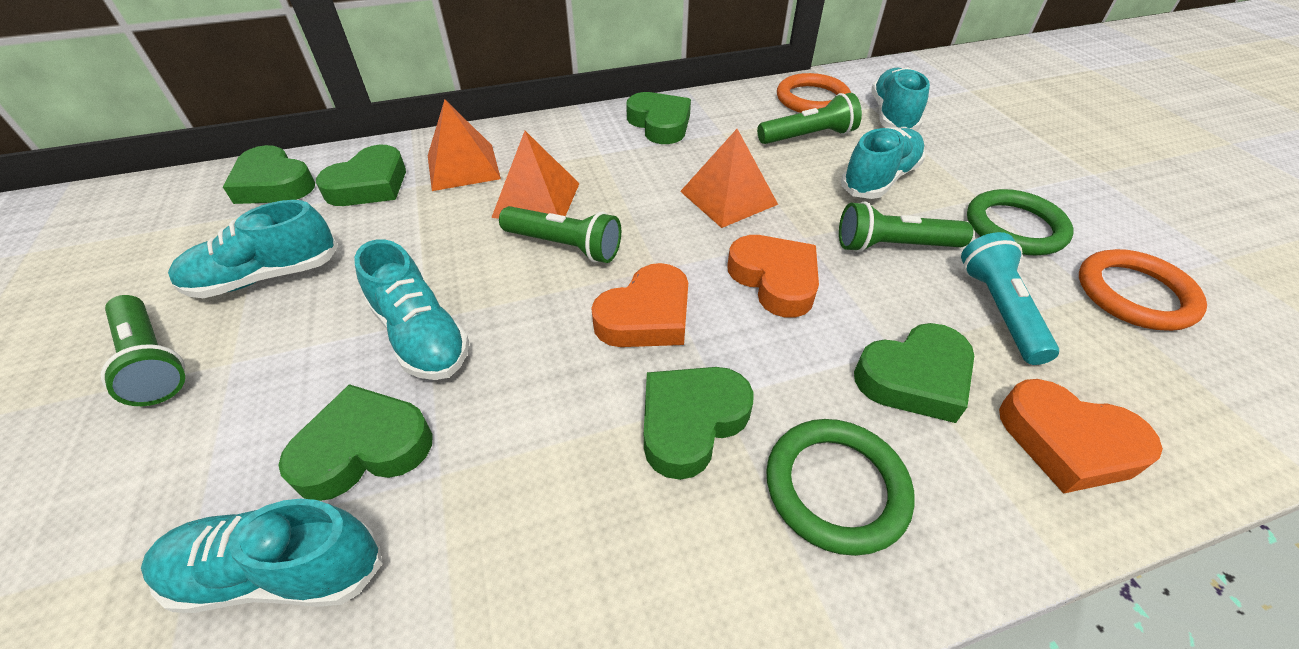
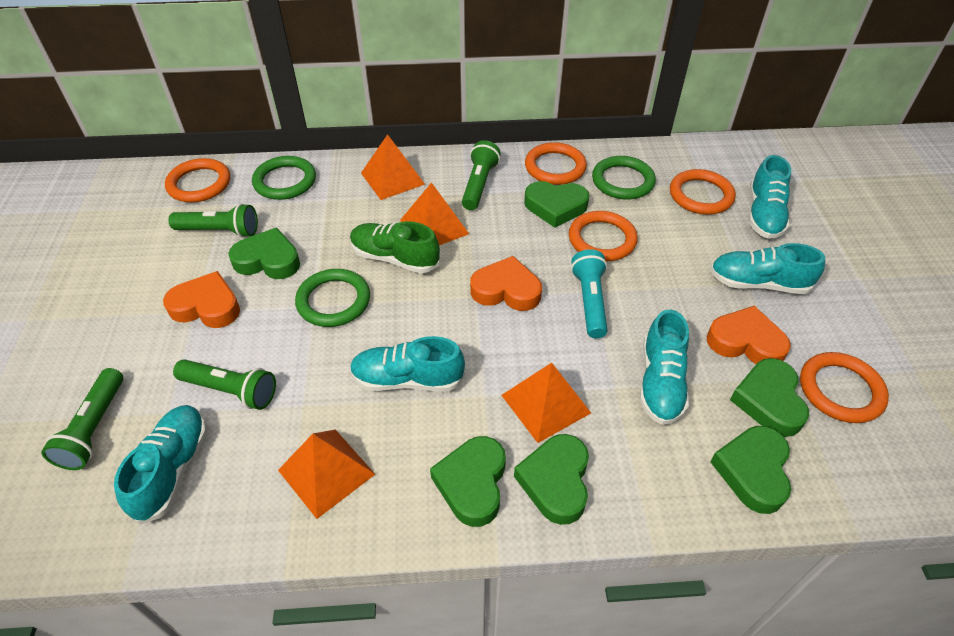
green ring: [766,419,915,556] [967,189,1074,255] = 2 -> [252,156,316,200] [295,269,370,327] [592,156,656,200] = 3
green shoe: none = 0 -> [350,221,440,273] = 1
orange pyramid: [428,99,501,191] [491,131,580,219] [680,129,778,228] = 3 -> [278,430,375,519] [361,134,425,200] [400,182,469,245] [501,363,591,443] = 4
orange ring: [777,73,851,113] [1079,249,1207,331] = 2 -> [165,158,230,202] [525,142,587,185] [569,211,638,261] [670,169,736,215] [800,352,889,423] = 5

